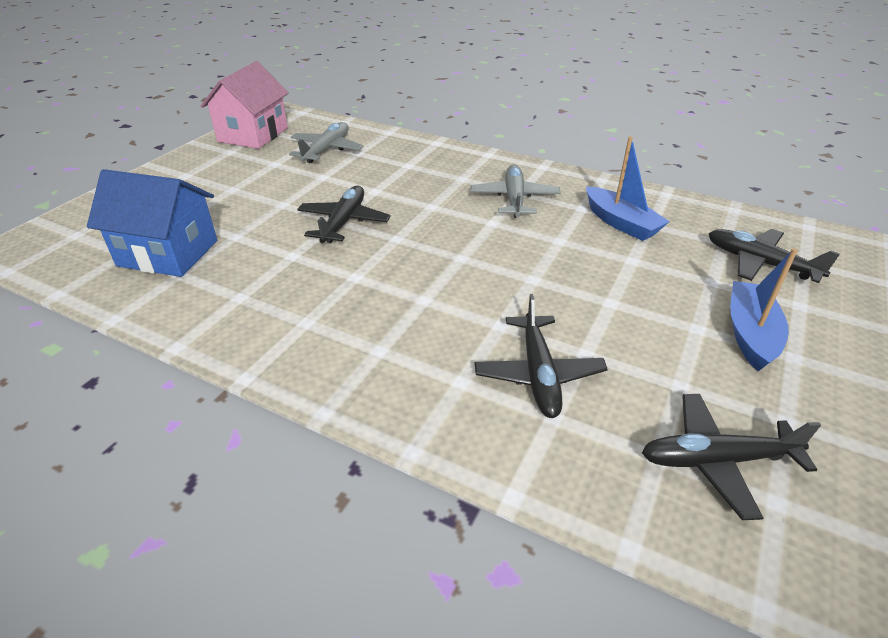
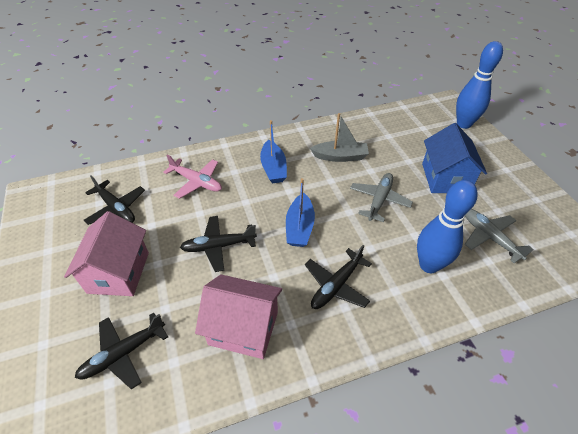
blue bowling pin: none = 0 -> [417,180,477,273] [456,41,503,129] = 2
grey boat: none = 0 -> [310,113,369,162] = 1
pink house: [200,61,289,149] = 1 -> [64,211,149,296] [195,274,282,359] = 2
pink plane: none = 0 -> [163,155,222,199] = 1

